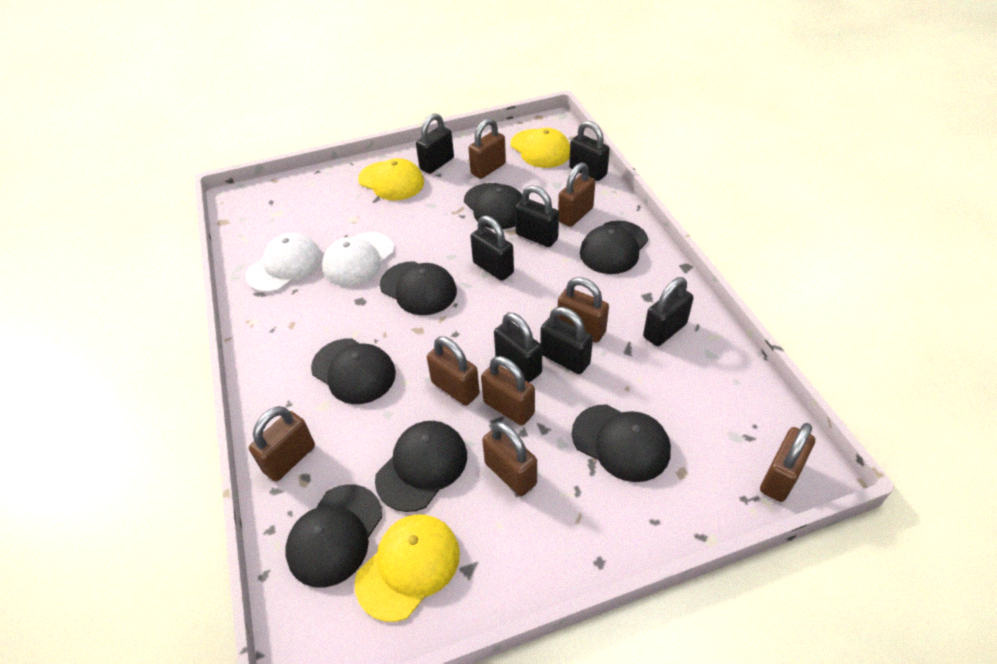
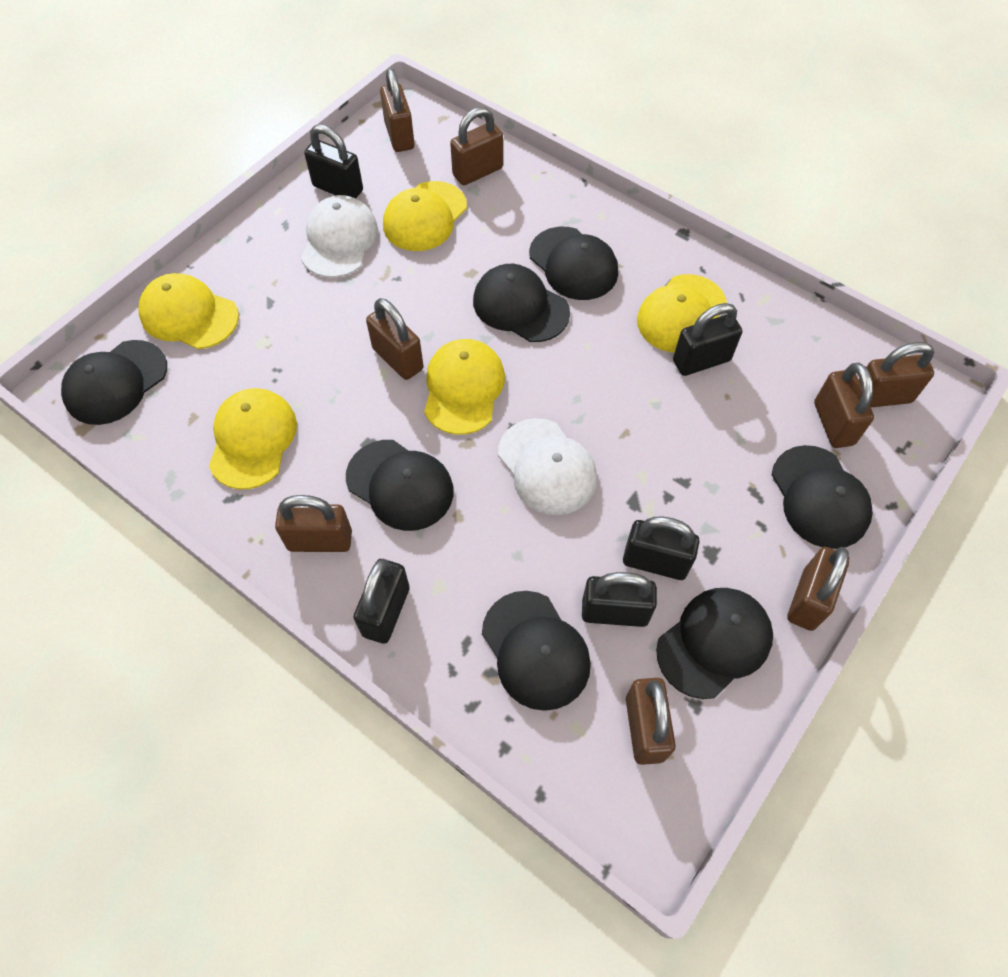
black padlock: [416,113,454,174] [470,216,514,281] [494,312,542,382] [515,185,559,247] [540,307,593,374] [569,121,610,181] [643,277,694,346] = 7 -> [304,124,363,199] [353,559,410,644] [582,572,657,627] [623,516,700,580] [673,303,742,376] = 5
yellow cap: [355,514,460,622] [358,158,424,201] [511,128,570,168] = 3 -> [139,273,239,349] [209,388,297,489] [383,181,467,251] [424,339,505,435] [637,274,727,353] = 5

